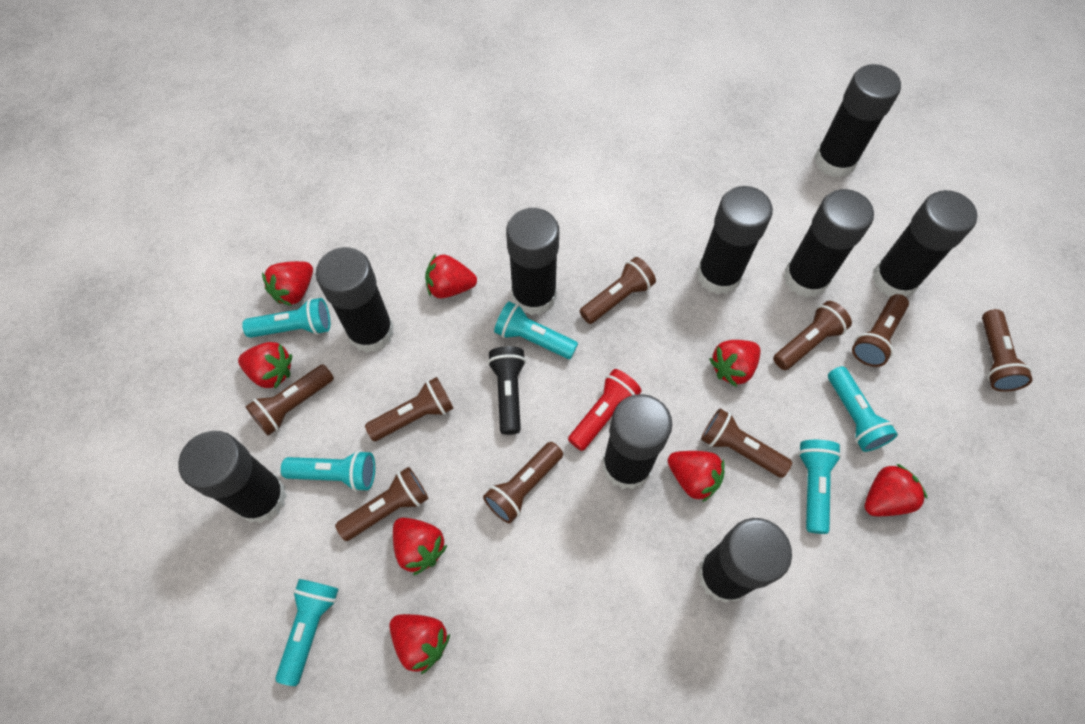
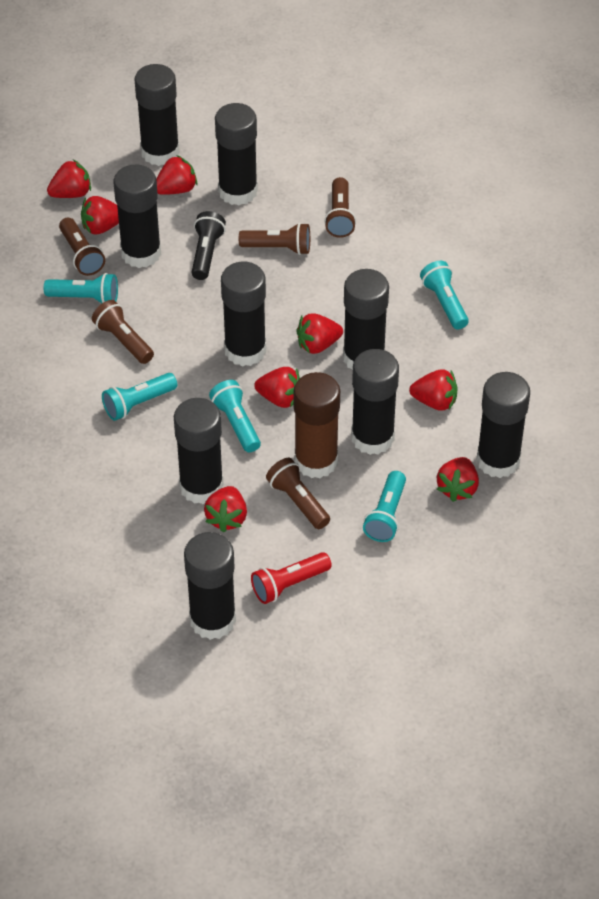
brown flashlight: [245,364,334,435] [335,467,428,541] [365,377,454,441] [483,442,563,524] [580,257,656,324] [701,409,792,478] [773,301,852,370] [852,294,909,367] [982,309,1032,392] = 9 -> [59,218,105,276] [92,300,154,364] [239,223,310,255] [266,458,330,529] [324,177,356,238] = 5
brown glue stick: none = 0 -> [293,372,340,478] = 1
turquoise flashlight: [242,298,330,338] [276,579,338,686] [281,450,375,492] [494,301,578,359] [798,440,841,534] [828,366,898,452] = 6 -> [44,273,118,303] [102,373,177,421] [209,380,261,452] [363,471,406,542] [420,261,469,329] = 5

